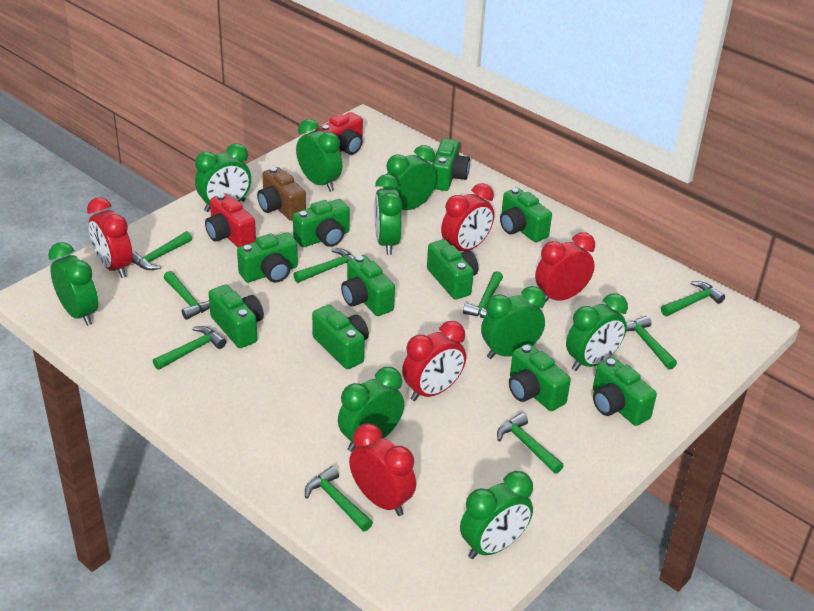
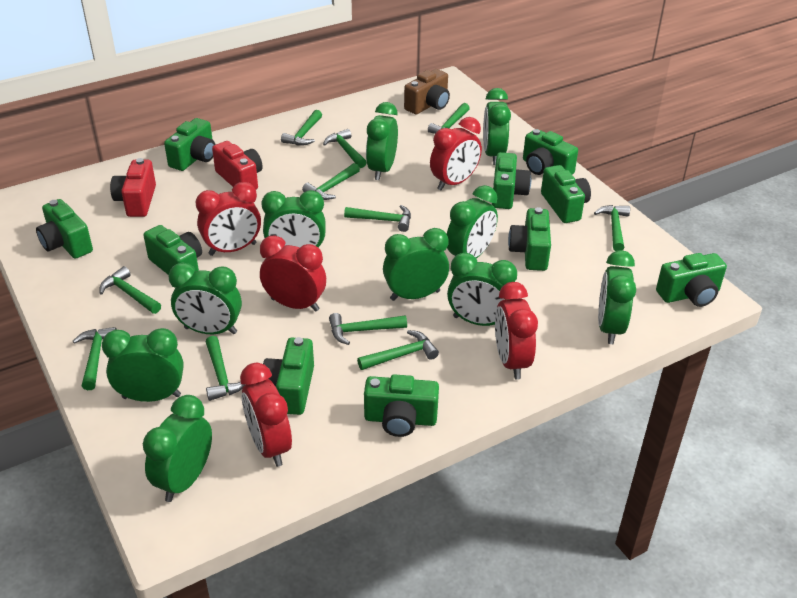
green clock: [48,242,98,326] [195,143,251,212] [296,119,342,192] [338,367,404,452] [375,174,403,255] [383,145,436,210] [460,471,533,559] [481,286,545,359] [566,293,628,371] = 9 -> [102,328,184,402] [143,395,212,502] [168,263,242,334] [261,190,326,247] [366,102,398,180] [383,228,449,301] [447,185,498,258] [447,253,517,326] [483,88,511,165] [598,250,636,344] = 10
green hammer: [132,231,192,270] [153,326,226,370] [163,271,210,320] [293,249,355,283] [305,466,373,531] [463,271,503,318] [497,413,564,474] [626,316,677,370] [661,281,725,316] = 9 -> [73,327,117,390] [99,266,161,314] [206,336,245,401] [281,110,322,146] [302,163,360,200] [323,129,367,168] [329,313,407,345] [344,205,411,232] [357,330,439,370] [428,103,470,134] [594,205,630,251] = 11

